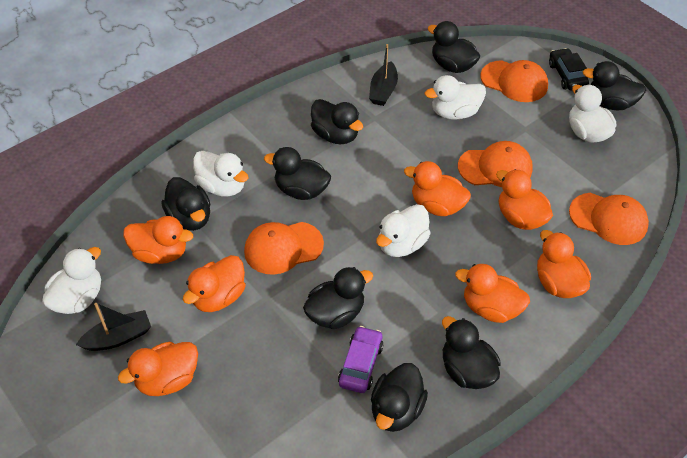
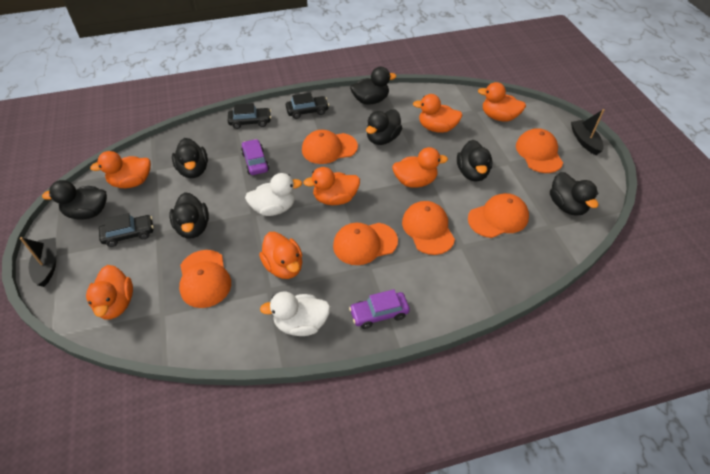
black car: [549,48,589,90] = 1 -> [99,213,154,247] [228,103,271,129] [286,92,329,119] = 3
black duck: [161,177,211,231] [264,147,331,200] [303,267,373,329] [311,99,363,144] [371,363,428,432] [428,21,480,73] [442,316,501,389] [583,61,646,111] = 8 -> [42,180,107,220] [169,192,209,239] [172,138,208,178] [350,67,397,105] [366,109,402,145] [457,140,492,182] [550,172,598,216] = 7
orange cap: [244,222,324,275] [458,141,533,187] [480,60,548,102] [569,193,649,245] = 4 -> [179,250,231,308] [302,130,358,164] [333,223,398,265] [402,201,455,255] [468,193,529,238] [516,128,563,173] = 6
purple car: [338,326,383,393] = 1 -> [241,139,269,175] [349,289,410,329] = 2
white duck: [42,247,101,314] [193,151,249,197] [376,204,431,257] [425,75,486,120] [569,85,616,143] = 5 -> [245,173,302,216] [260,291,330,336] = 2

